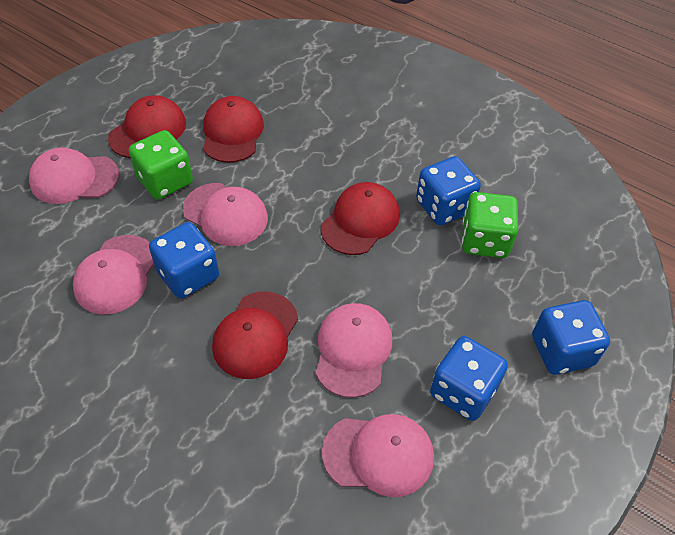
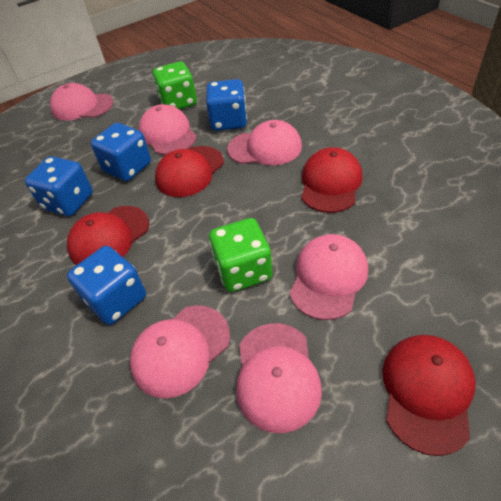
pink cap: [29,148,119,204] [73,235,154,314] [183,183,268,246] [316,303,392,398] [322,414,434,497] = 5 -> [50,83,114,121] [130,305,230,398] [139,104,197,155] [227,120,302,165] [236,323,322,433] [290,234,368,320] = 6

